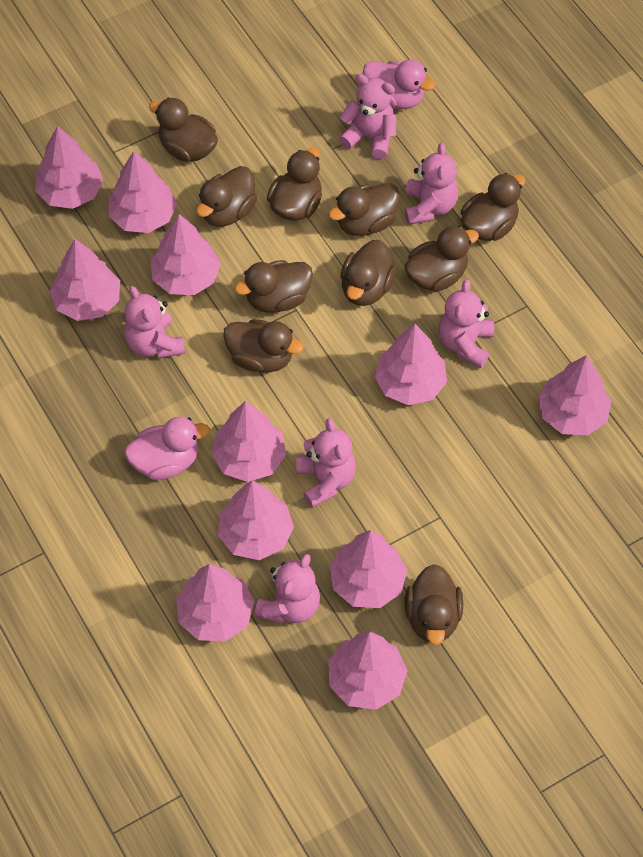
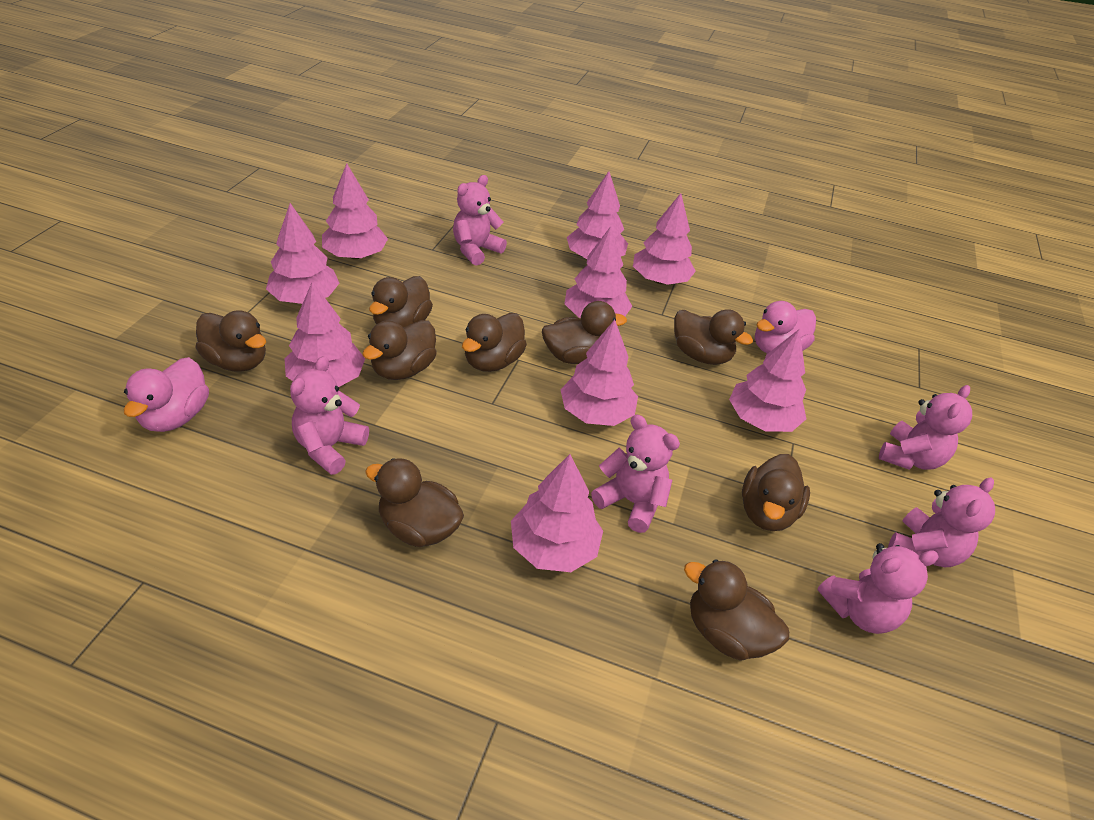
brown duck: [149,97,218,162] [196,166,257,226] [223,319,303,372] [234,260,313,313] [267,148,322,221] [328,183,400,236] [341,240,396,306] [405,226,479,292] [405,564,463,645] [461,173,526,241] = 10 -> [196,310,266,372] [362,320,437,380] [365,458,464,547] [369,276,433,327] [462,313,527,372] [542,301,627,364] [674,309,753,365] [684,559,789,661] [742,454,810,531] = 9
pink tree: [35,126,103,209] [50,239,120,321] [109,151,177,233] [151,214,221,295] [176,564,254,641] [211,401,286,482] [218,480,294,560] [328,631,408,710] [330,530,407,608] [374,324,447,405] [538,355,612,435] = 11 -> [266,203,339,304] [285,281,365,387] [322,163,388,259] [511,454,603,572] [560,320,638,426] [565,226,632,318] [567,171,628,259] [633,193,696,285] [729,329,806,432] = 9

